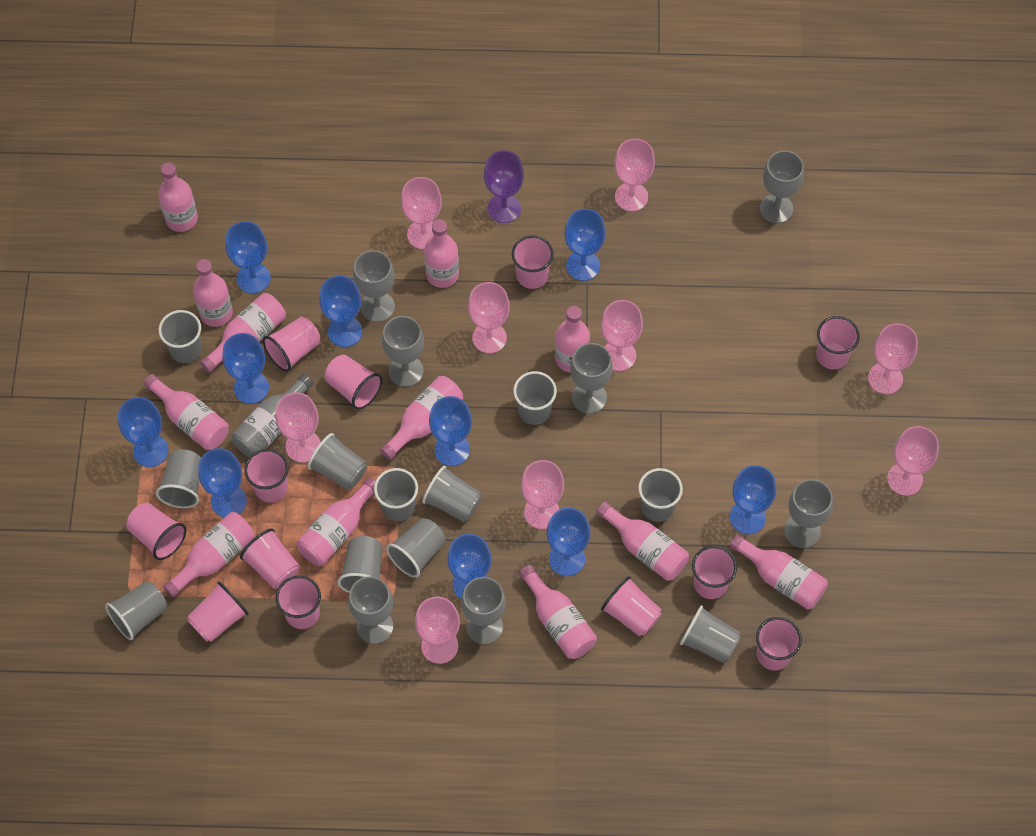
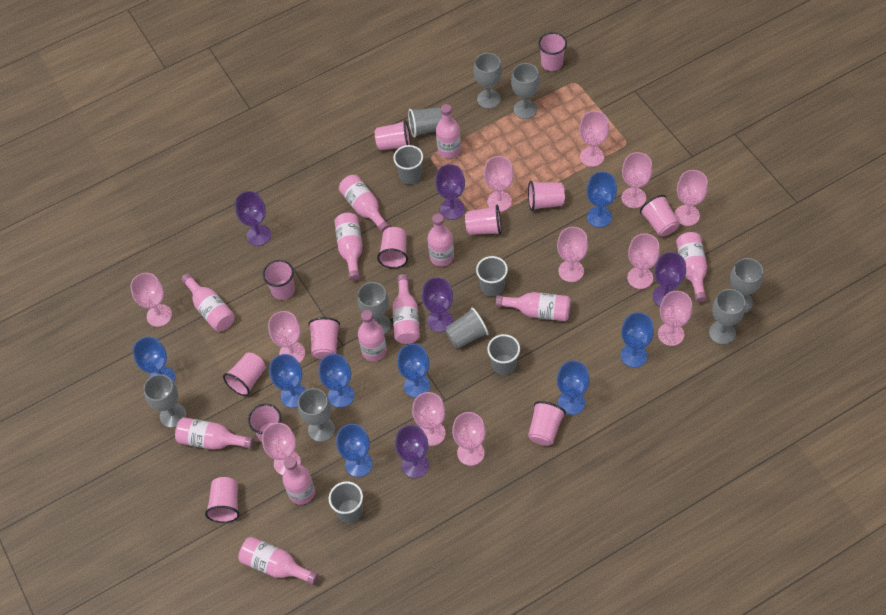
blue goblet: [118,397,169,467] [198,448,247,517] [222,333,269,404] [225,221,271,294] [319,276,362,347] [429,396,472,466] [447,534,491,599] [547,508,590,576] [564,209,606,281] [730,465,776,534] = 10 -> [133,337,175,382] [269,354,306,408] [319,354,354,408] [336,424,373,477] [397,344,430,398] [557,361,590,415] [586,172,617,228] [621,312,654,368] = 8
grey bottle: [231,374,313,457] = 1 -> none = 0
grey cup: [105,581,167,640] [156,449,201,508] [158,310,202,363] [307,433,367,490] [337,536,383,593] [374,468,418,522] [386,518,446,578] [422,466,482,522] [513,371,557,425] [638,468,683,522] [680,605,741,663] = 11 -> [329,481,363,523] [393,145,423,184] [408,107,442,138] [445,308,489,349] [476,256,508,296] [487,334,520,375] = 6
pink goblet: [275,392,321,463] [401,177,442,250] [415,596,460,664] [468,282,510,354] [521,460,564,529] [601,300,643,371] [614,139,655,212] [868,323,918,394] [887,426,939,496] = 9 -> [130,273,172,327] [262,423,301,475] [268,311,305,363] [412,392,446,446] [452,412,486,466] [484,156,514,212] [557,227,588,282] [579,111,609,167] [621,152,652,208] [627,233,660,289] [658,291,692,346] [675,170,708,226] = 12
purple goblet: [484,150,524,223] = 1 -> [235,191,271,246] [395,425,429,478] [422,277,453,332] [435,164,465,220] [653,252,686,306] = 5

